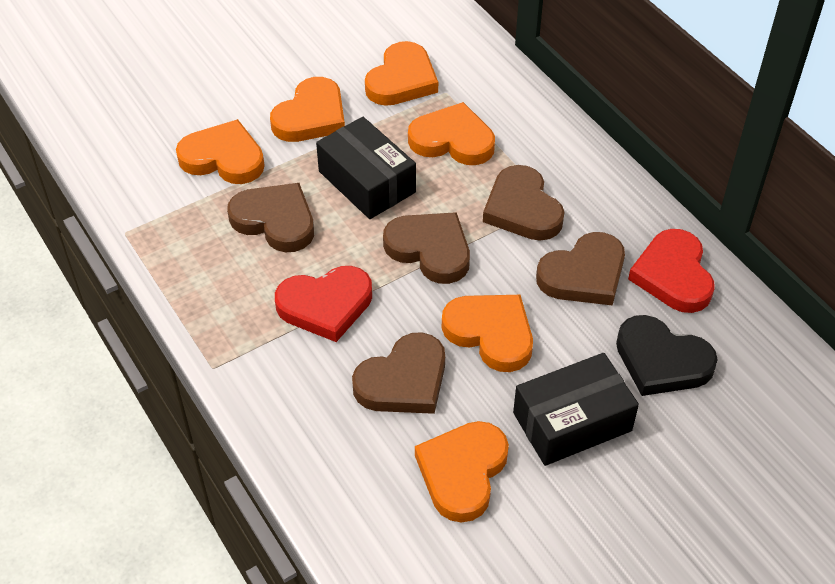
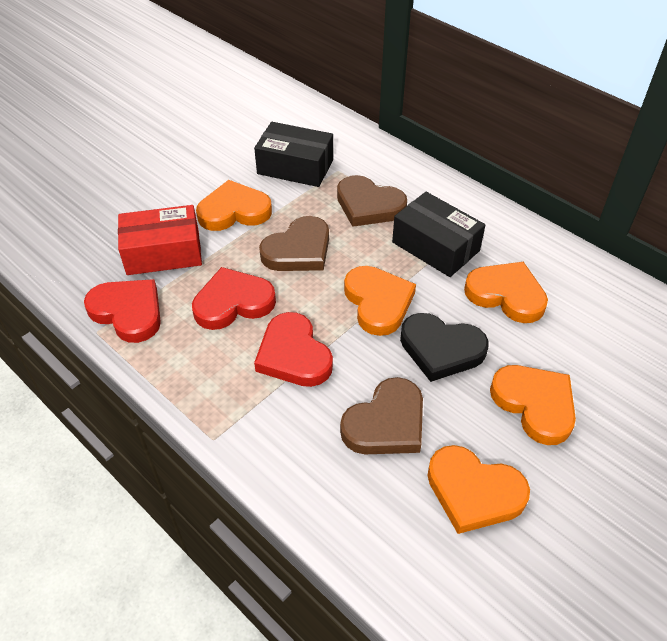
brown heart: [227,183,314,252] [352,332,445,414] [383,212,470,284] [483,165,564,241] [536,232,625,306] = 5 -> [259,216,329,271] [337,175,407,227] [340,377,423,454] = 3
orange heart: [176,119,265,184] [270,77,345,142] [365,41,438,106] [408,102,495,165] [415,421,509,522] [442,295,533,372] = 6 -> [196,180,272,231] [344,266,416,336] [427,445,530,534] [464,262,548,323] [490,365,576,445] = 5
red box: none = 0 -> [118,205,202,275] = 1
red heart: [275,266,372,342] [628,229,715,313] = 2 -> [84,279,161,343] [192,267,276,330] [254,312,333,387] = 3

